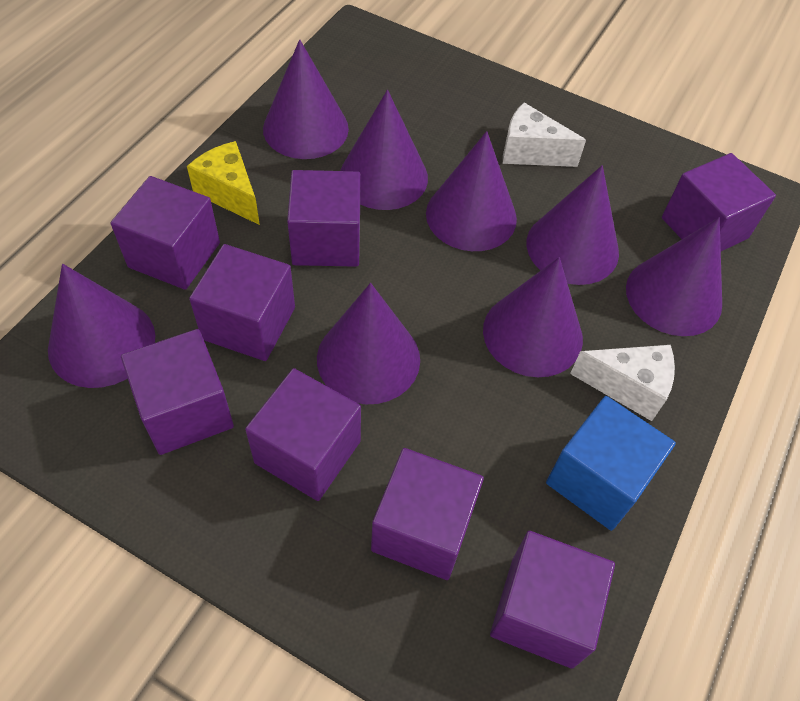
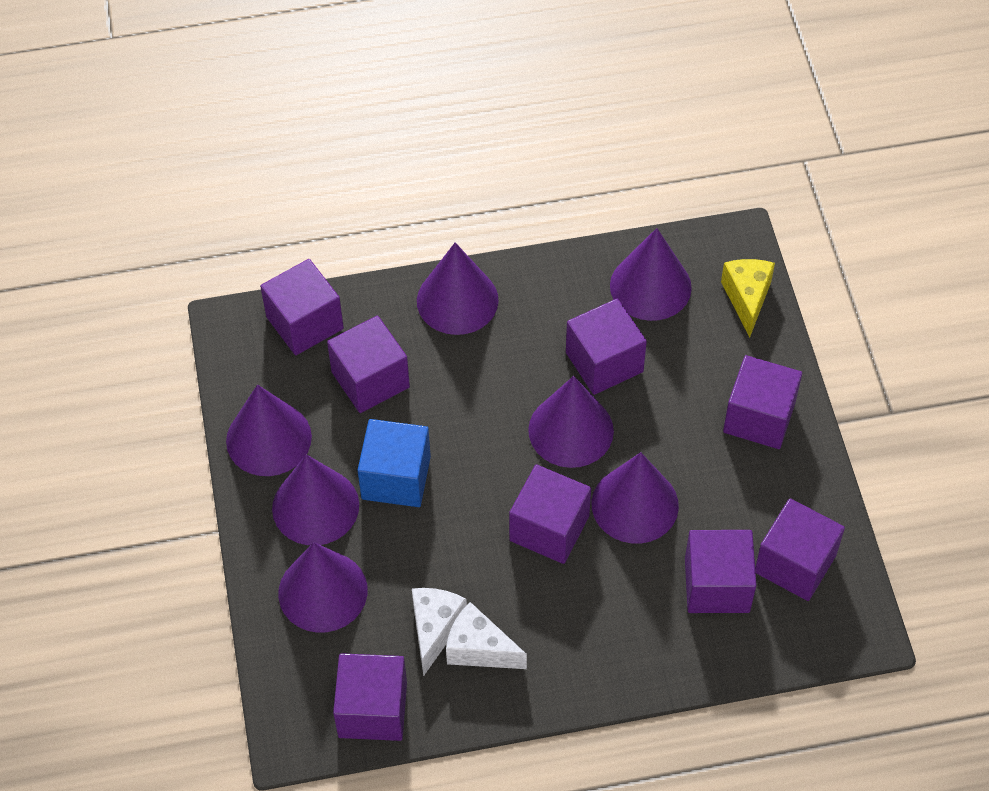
purple cone: [48,264,155,388] [263,39,349,159] [317,283,420,404] [340,90,428,210] [426,131,517,251] [483,257,583,377] [527,165,619,285] [626,218,722,336] = 8 -> [226,385,312,476] [272,454,359,545] [278,542,368,633] [417,242,499,335] [528,376,614,468] [591,452,679,543] [610,228,692,321] = 7

